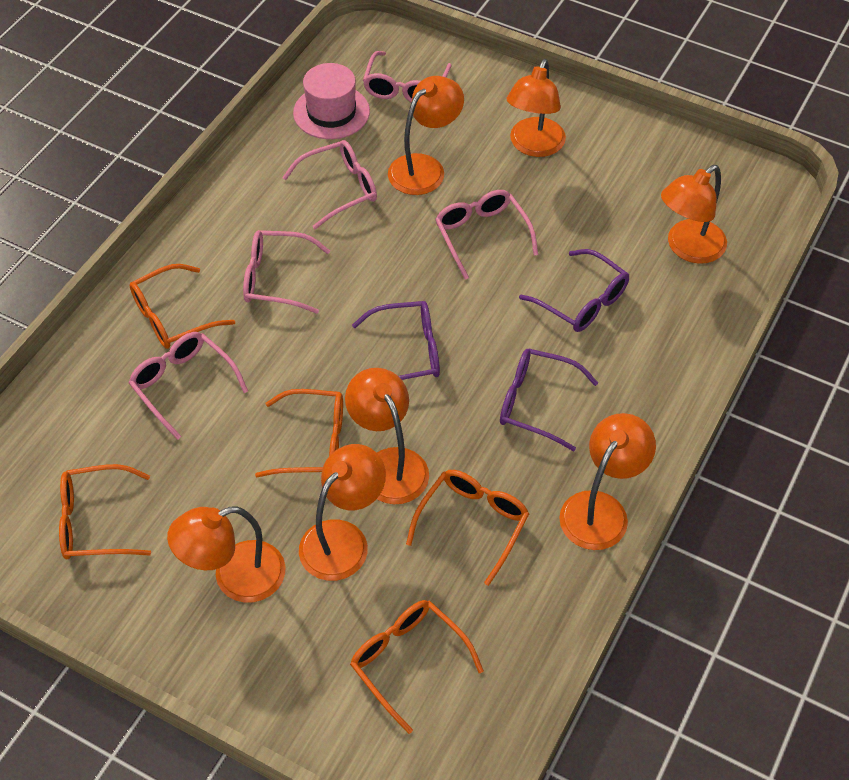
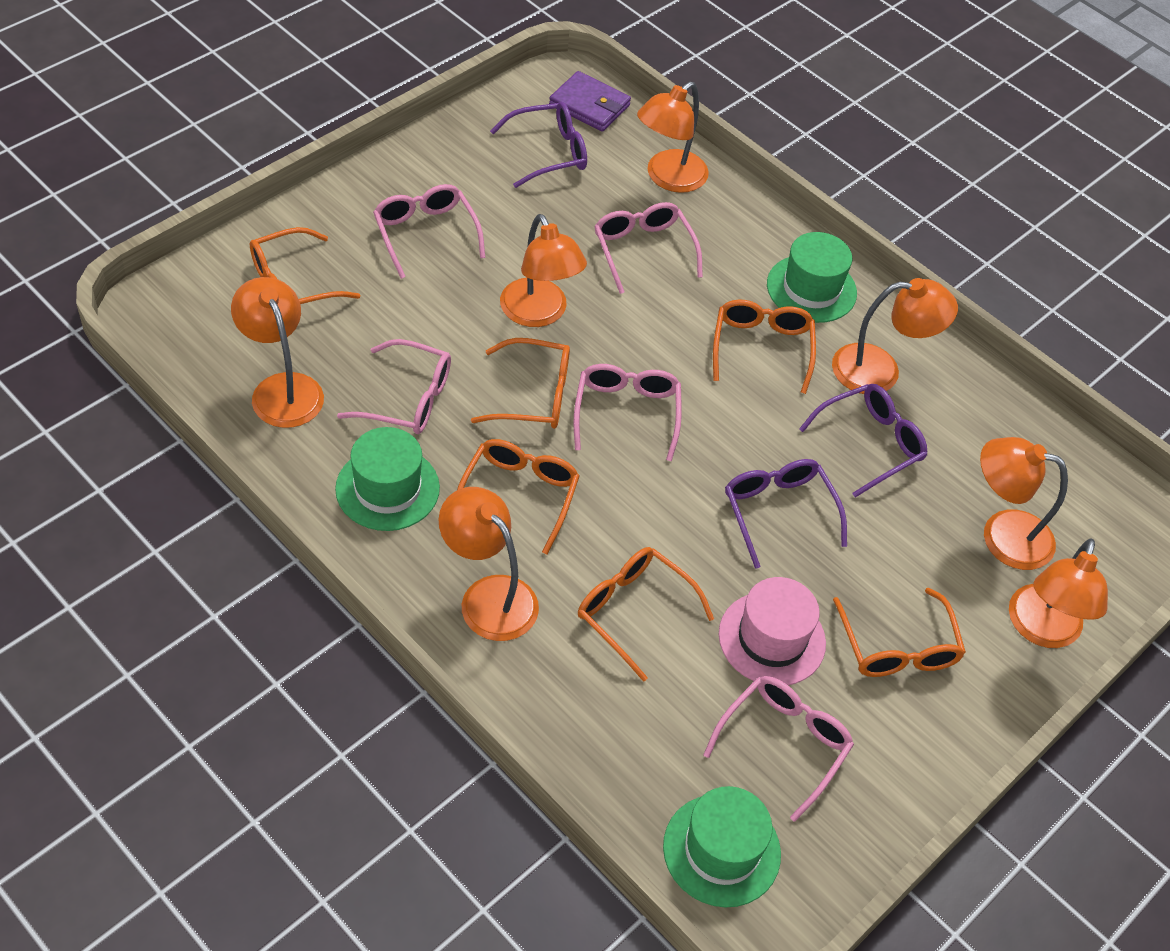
green hat: none = 0 -> [335,427,440,531] [663,786,781,907] [767,232,857,323] = 3
orange glasses: [59,464,151,559] [130,264,235,349] [255,389,343,477] [350,600,484,734] [406,470,529,586] = 5 -> [250,227,360,304] [457,439,580,554] [471,338,570,429] [578,547,714,682] [713,299,816,394] [833,588,966,677] = 6
purple wallet: none = 0 -> [549,71,631,132] = 1

